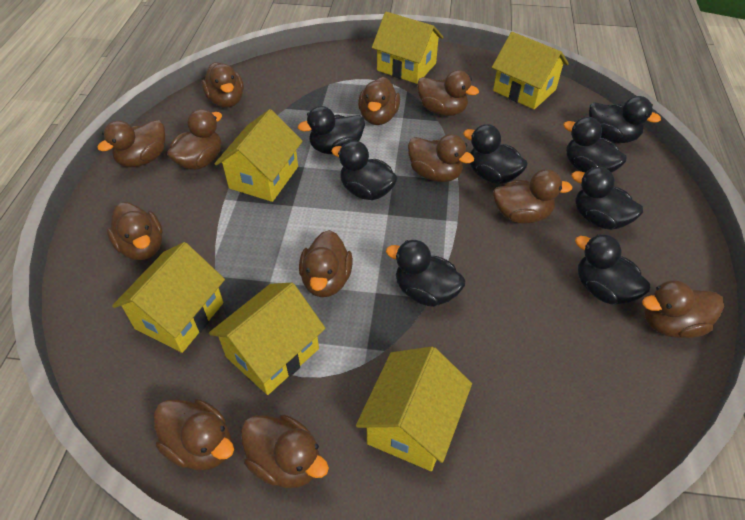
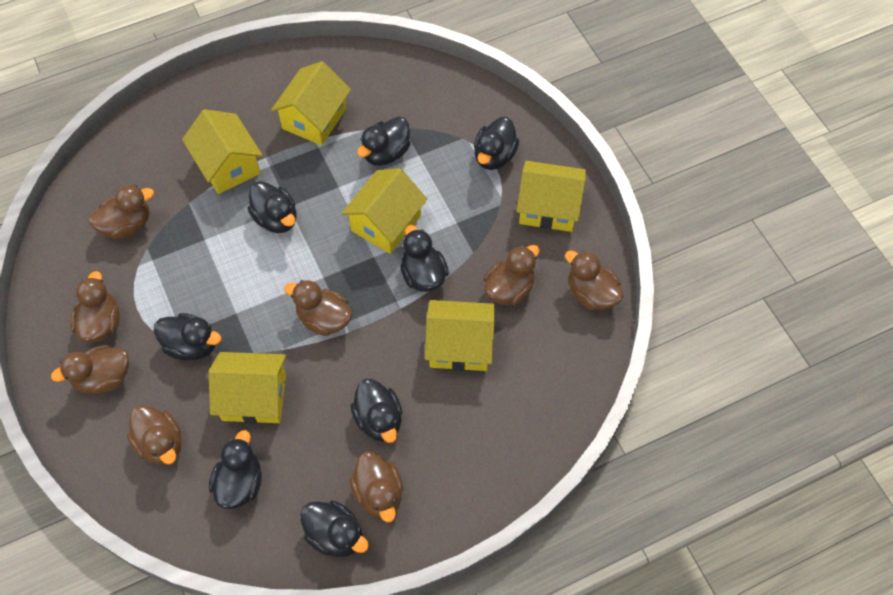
brown duck: [97,120,165,167] [107,202,163,260] [154,399,234,470] [167,109,222,170] [201,62,244,108] [241,415,329,488] [299,230,353,297] [358,77,400,125] [408,134,474,182] [417,70,479,116] [493,169,572,224] [642,280,724,338] = 12 -> [51,345,129,394] [70,271,120,343] [89,185,154,239] [127,405,182,465] [284,280,352,336] [350,452,403,522] [483,245,540,305] [565,251,623,310] = 8

